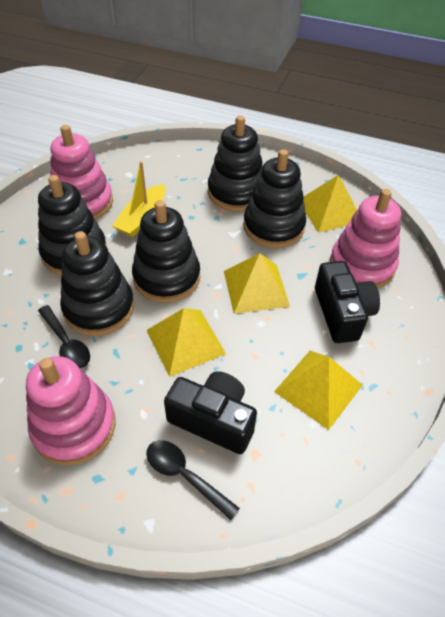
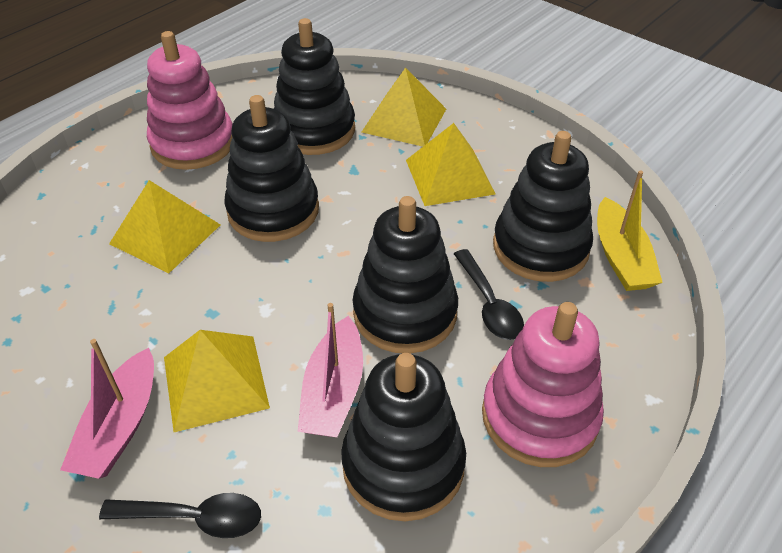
black camera: [164,371,257,454] [315,261,380,343] = 2 -> none = 0
pink boat: none = 0 -> [60,339,154,479] [298,303,363,437] = 2
pink stacking toy: [26,356,116,465] [50,125,113,220] [330,189,401,288] = 3 -> [147,31,233,170] [482,302,604,467] = 2

